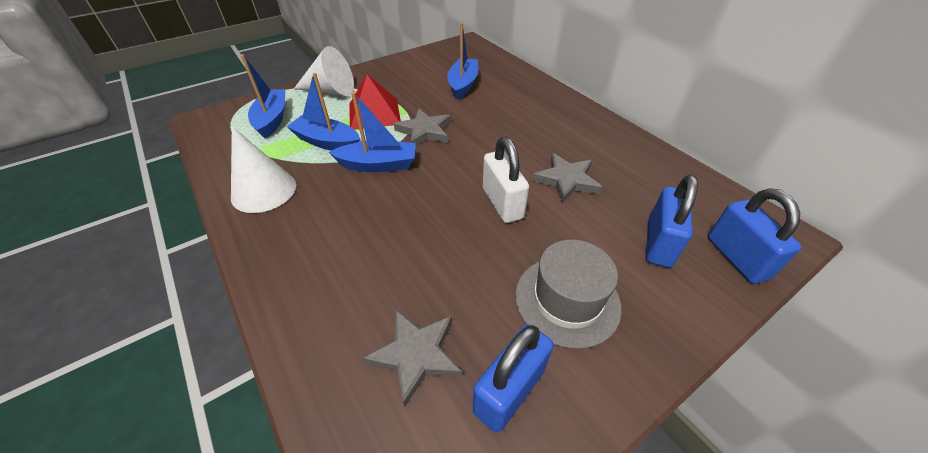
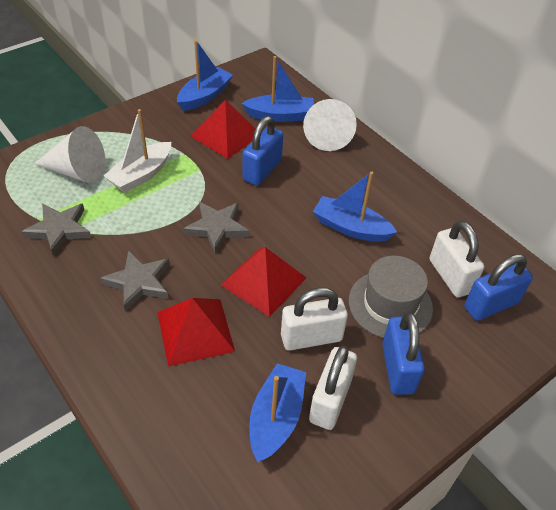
red pyramid: [349,74,401,130] = 1 -> [157,298,235,366] [191,100,255,159] [221,247,306,317] = 3
white boat: none = 0 -> [104,109,171,193] = 1
white padlock: [483,137,529,223] = 1 -> [281,287,348,351] [309,345,357,430] [430,221,484,297] = 3

